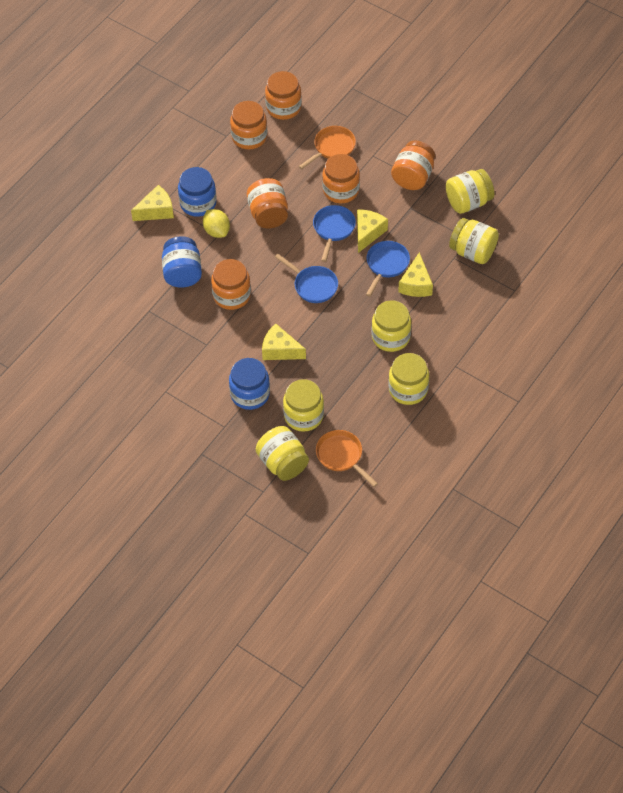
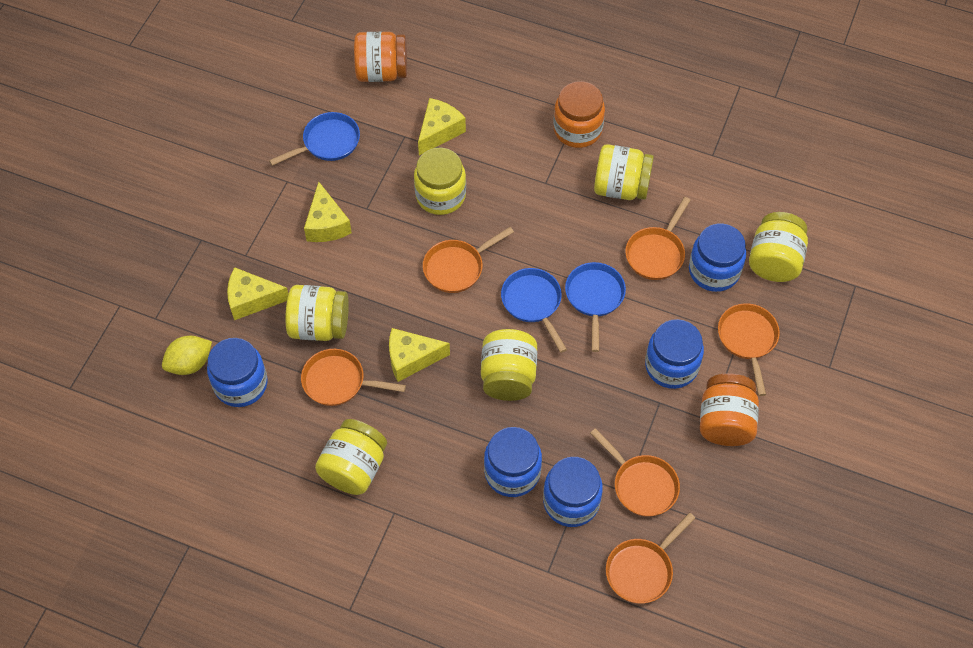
blue jar: [162,236,202,288] [178,167,217,217] [229,358,270,410] = 3 -> [207,338,268,407] [484,427,542,497] [543,457,603,527] [645,319,704,389] [689,224,746,292] = 5
orange jar: [211,259,251,310] [230,101,267,150] [247,178,288,228] [265,71,302,120] [322,154,360,203] [391,141,435,190] = 6 -> [354,32,407,82] [553,81,605,148] [700,374,759,446] = 3
orange pan: [299,126,356,169] [316,430,378,487] = 2 -> [301,349,406,406] [423,227,514,293] [590,428,680,517] [606,513,695,603] [625,197,690,280] [718,303,780,396] = 6

